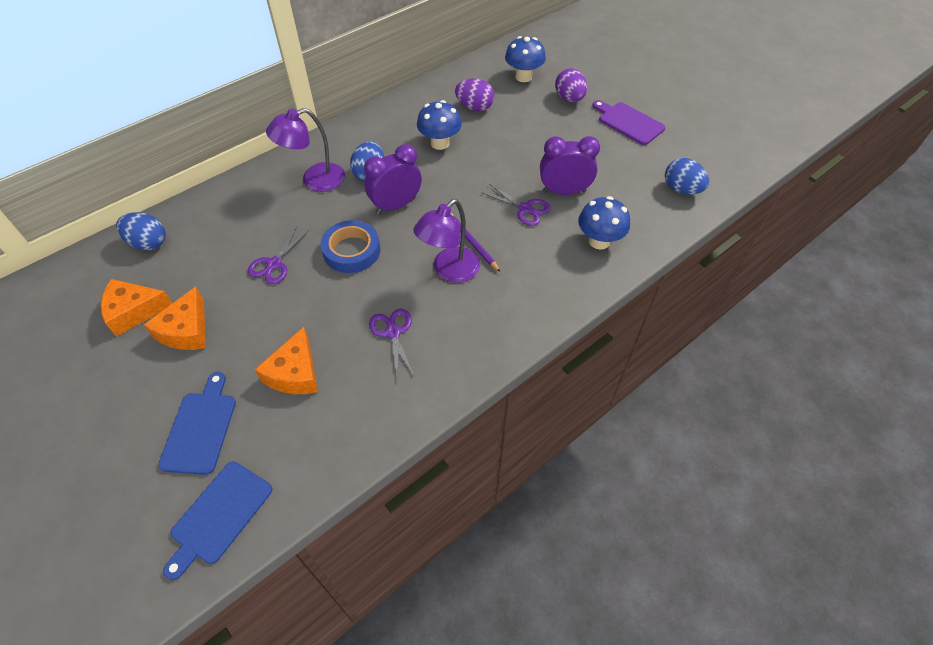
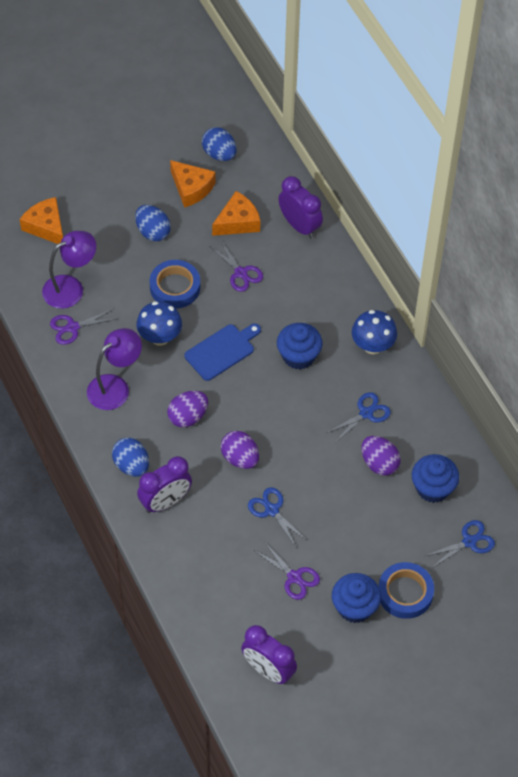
blue cupcake: none = 0 -> [277,323,323,369] [332,573,381,623] [412,454,459,503] = 3
blue cutting board: [158,372,236,475] [163,462,272,580] = 2 -> [184,324,261,381] = 1
blue mushroom: [417,100,462,150] [505,36,546,82] [578,196,630,250] = 3 -> [137,301,182,345] [352,310,397,354] = 2
blue scissors: none = 0 -> [248,487,308,547] [327,392,391,443] [425,520,495,568] = 3
blue tape: [320,220,380,273] = 1 -> [150,260,200,308] [378,562,434,619] = 2
purple clock: [364,144,422,214] [540,136,600,195] = 2 -> [137,456,192,513] [241,625,297,684] [278,176,323,238] = 3
purple cutting board: [593,100,666,145] = 1 -> none = 0
purple egg: [455,78,495,111] [555,68,587,102] = 2 -> [167,391,208,428] [221,431,259,469] [361,436,401,475] = 3
purple pencil: [450,213,500,272] = 1 -> none = 0

